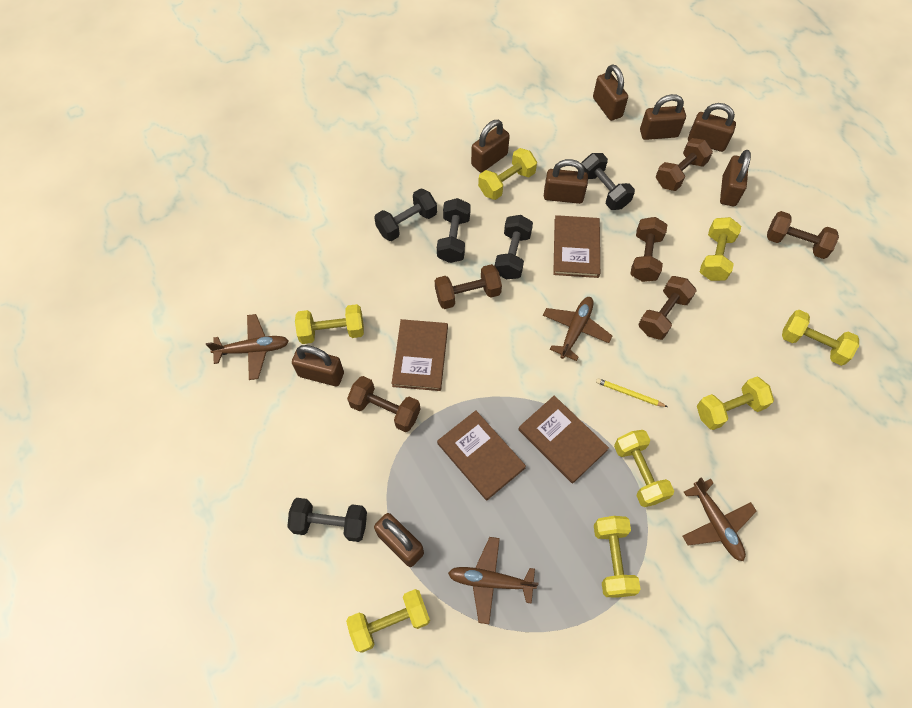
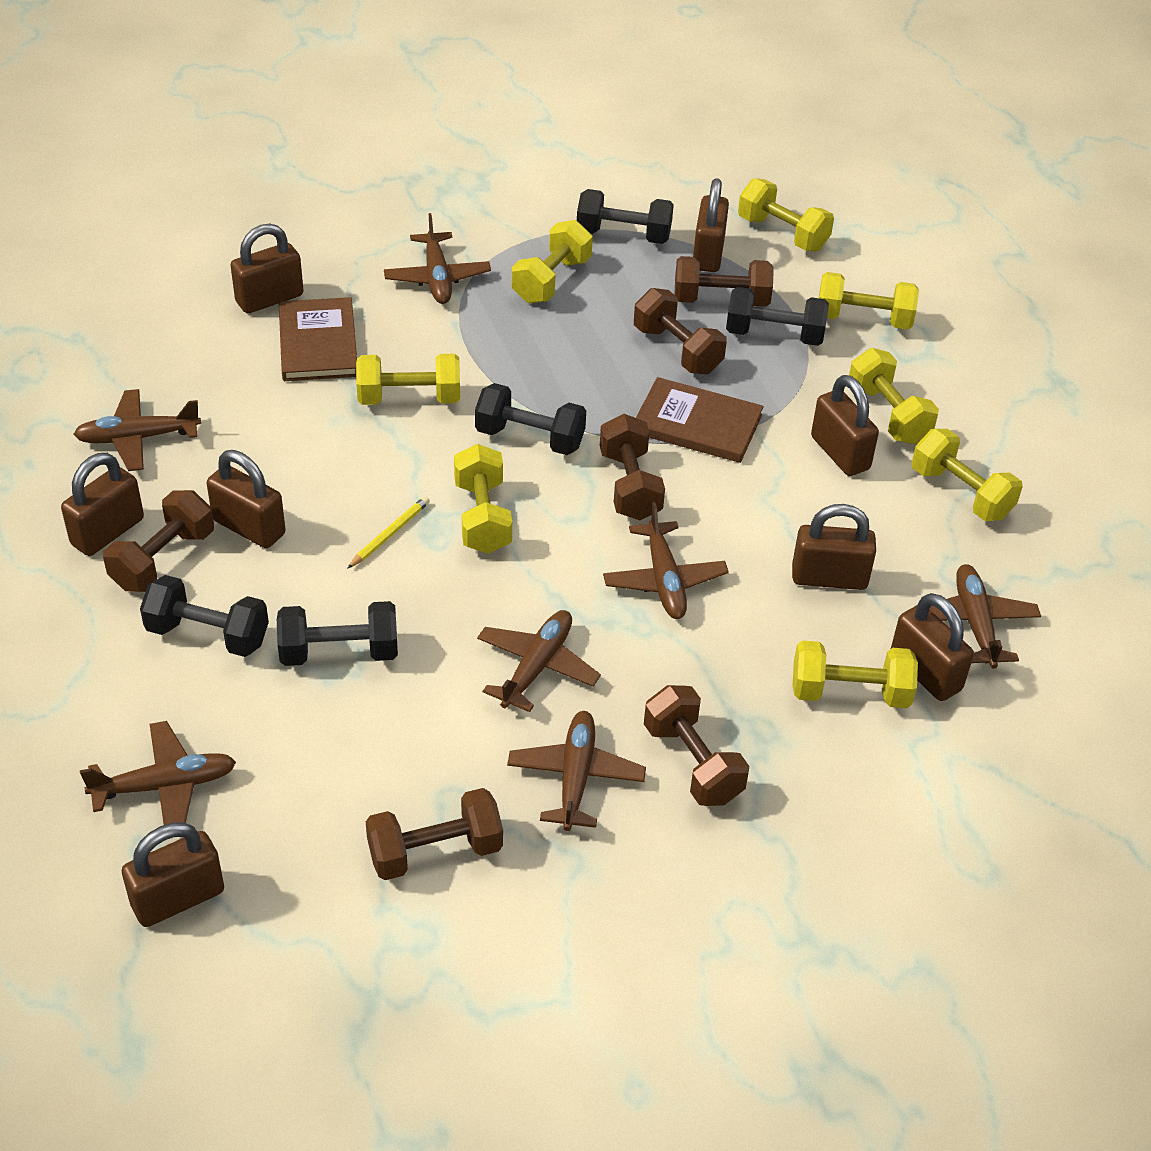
brown book: [392,319,448,391] [437,410,526,500] [518,396,609,484] [553,215,600,278] = 4 -> [279,297,357,381] [636,377,764,463] = 2
brown plane: [206,314,289,380] [448,537,539,624] [543,297,612,361] [682,477,757,561] = 4 -> [73,389,201,471] [80,721,236,825] [384,213,491,304] [477,610,601,712] [507,711,646,831] [603,502,729,619] [930,564,1041,669] = 7

